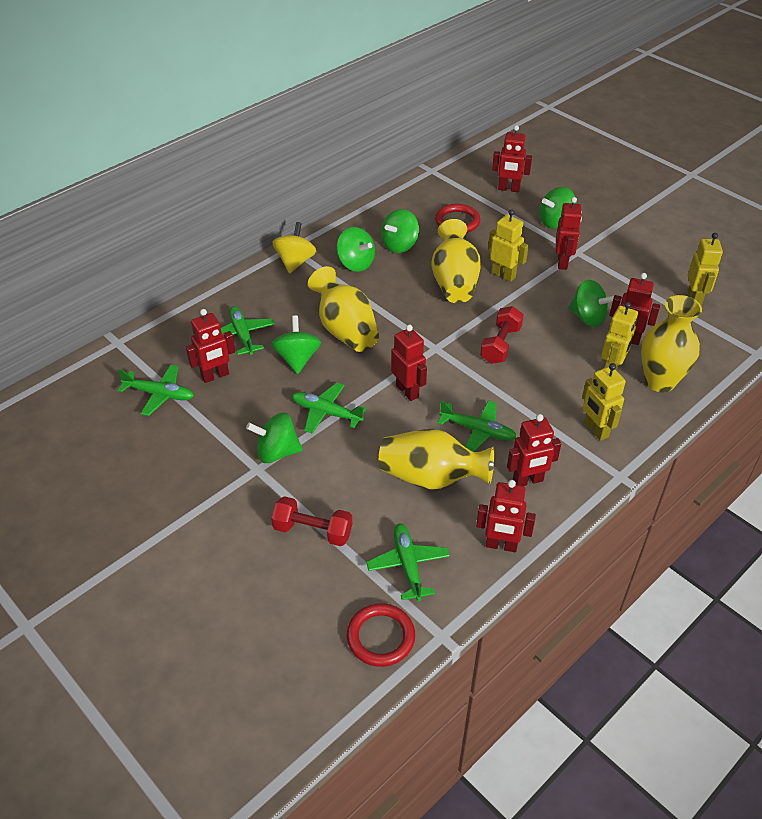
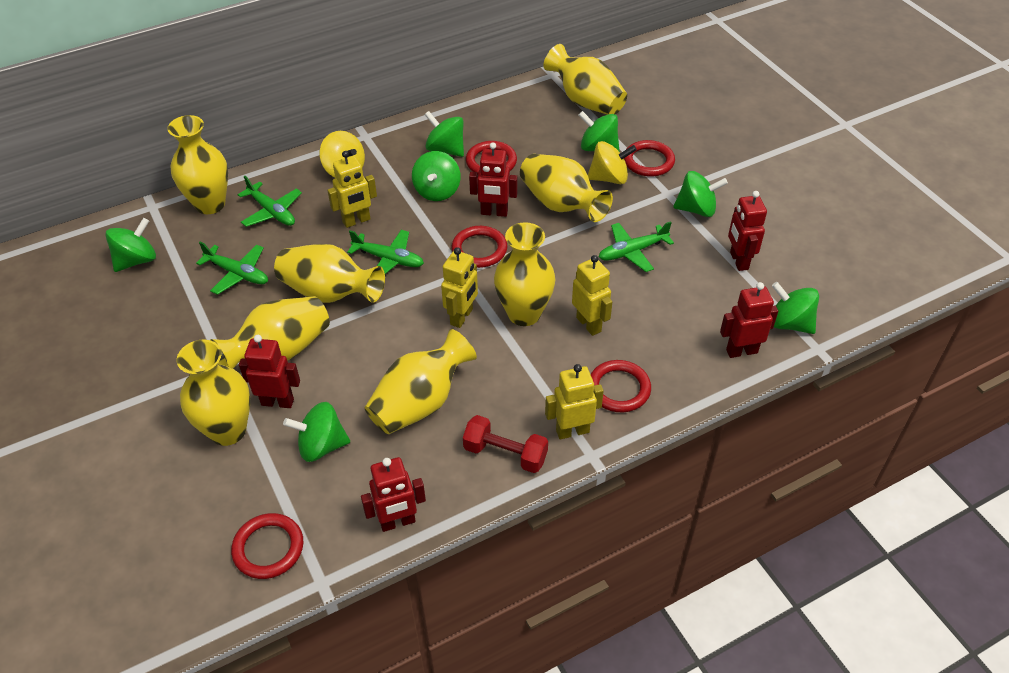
green plane: [118,365,194,416] [221,306,275,355] [291,383,367,434] [366,524,449,601] [438,400,517,452] = 5 -> [196,242,268,295] [238,176,302,227] [347,230,424,274] [599,221,674,272] = 4
green spinning top: [246,412,303,463] [271,316,321,374] [337,227,375,272] [381,209,419,253] [539,187,576,229] [568,280,614,327] = 6 -> [105,218,156,272] [283,402,350,462] [412,151,461,201] [425,111,464,157] [579,111,619,151] [673,171,728,217] [772,282,819,334] = 7
red dumbbell: [271,496,352,546] [480,306,524,364] = 2 -> [463,415,548,473] = 1
red ring: [347,603,415,667] [435,204,480,233] = 2 -> [231,513,303,579] [452,226,507,268] [466,141,517,173] [591,360,651,412] [624,140,675,177] = 5
red robot: [186,309,235,383] [391,324,427,401] [476,480,536,552] [492,125,532,192] [507,414,561,486] [556,197,582,270] [609,273,660,345] = 7 -> [239,335,300,408] [361,457,426,532] [469,142,517,217] [720,282,778,358] [728,191,767,271] = 5
yellow spinning top: [272,222,316,274] = 1 -> [320,131,365,178] [588,141,637,184] = 2
yellow vase: [308,266,379,352] [379,429,495,490] [431,219,481,303] [641,295,702,392] = 4 -> [167,115,228,214] [177,340,251,446] [211,296,330,369] [274,244,385,303] [365,329,477,434] [494,222,556,326] [520,154,613,222] [543,44,627,115] = 8

